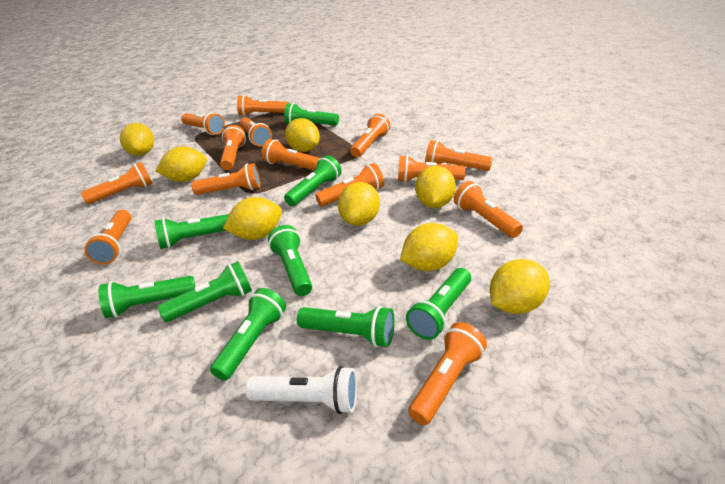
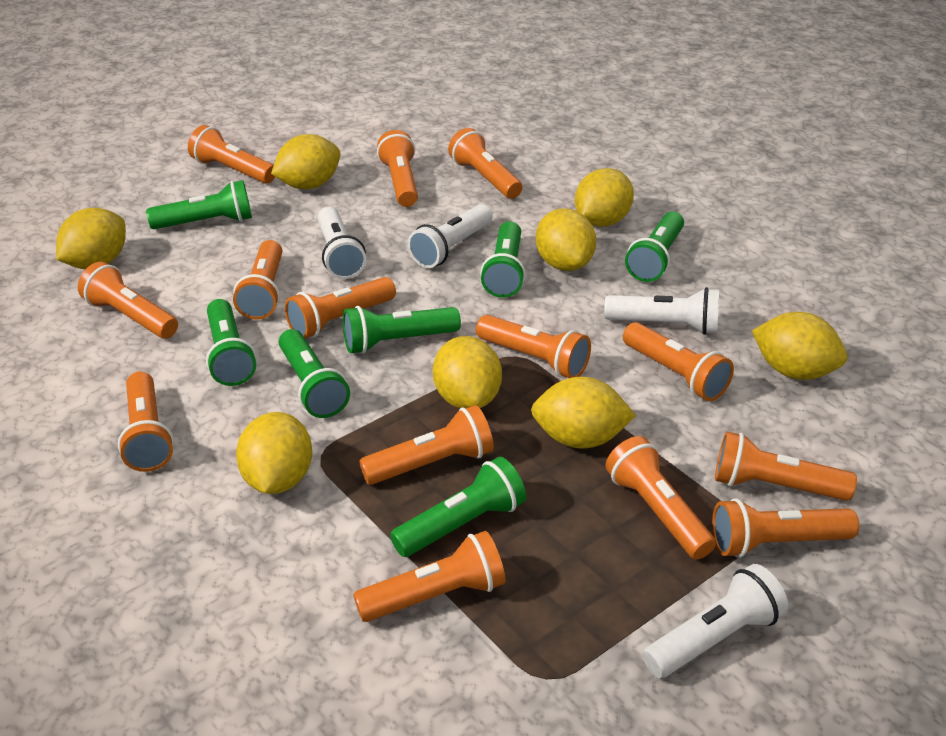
green flashlight: [99,276,195,318] [155,214,229,249] [158,261,252,322] [210,288,286,381] [268,225,312,296] [284,103,339,126] [284,155,342,206] [297,306,395,347] [406,268,471,340] = 9 -> [146,180,252,229] [206,299,257,386] [279,329,350,418] [343,306,461,354] [390,457,526,557] [480,221,526,298] [625,211,684,282] = 7
white flashlight: [245,366,357,414] = 1 -> [318,207,366,279] [408,204,493,268] [604,287,719,335] [642,564,788,678] = 4

